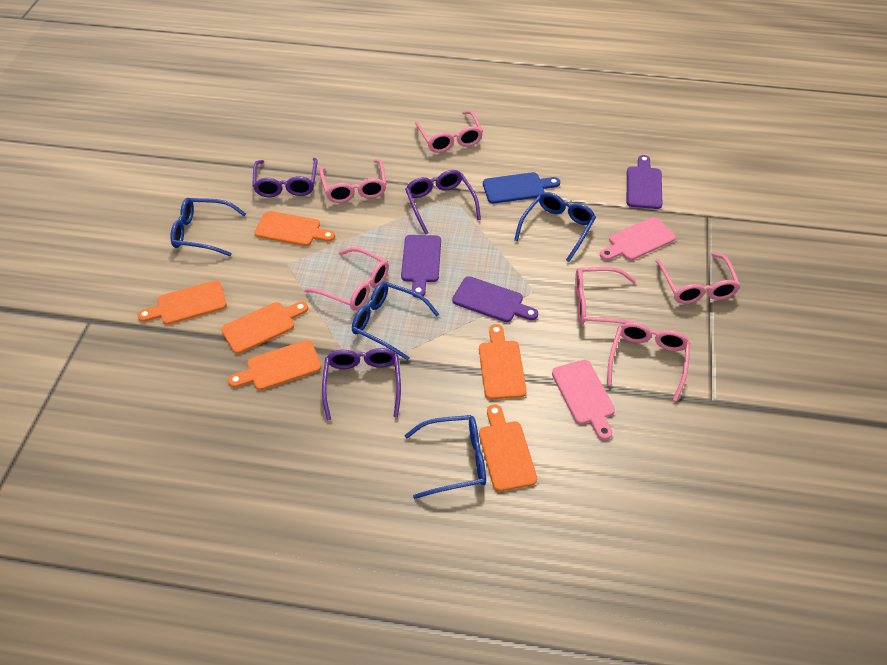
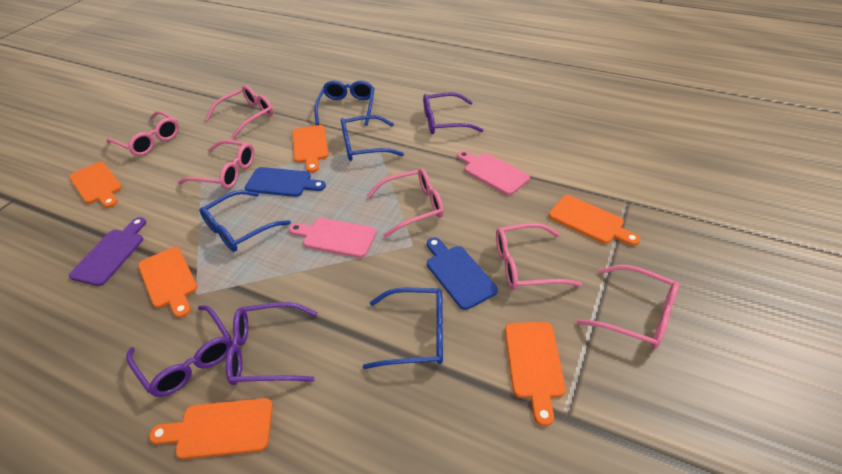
blue cutting board: [483,172,560,204] = 1 -> [245,167,326,197] [427,237,498,310] = 2
purple cutting board: [401,235,441,298] [452,276,538,322] [627,155,662,209] = 3 -> [69,217,146,286] = 1

